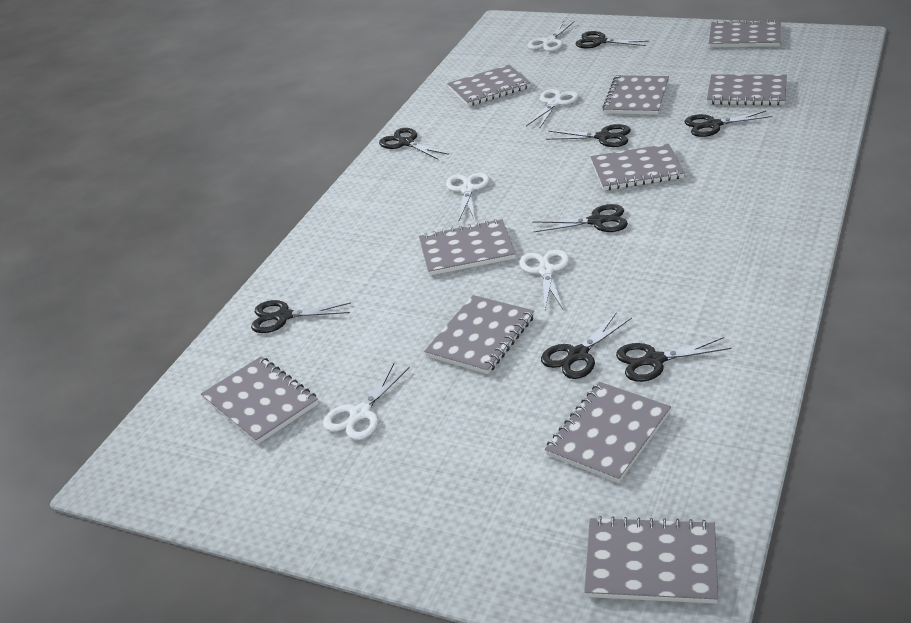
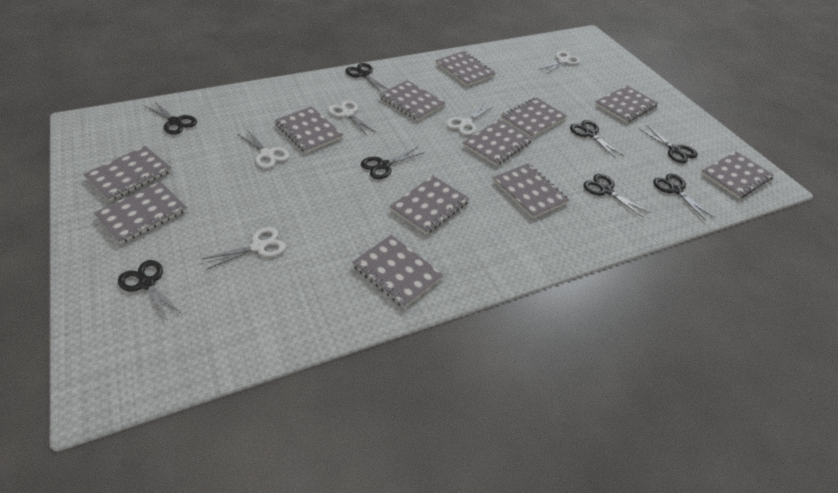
grey notebook: [201,357,318,444] [419,219,516,276] [424,295,534,374] [447,65,531,106] [545,382,671,483] [584,516,718,604] [590,144,685,190] [602,75,669,115] [707,74,787,105] [709,19,781,47] = 10 -> [83,146,172,201] [94,181,187,244] [274,106,343,153] [352,235,443,308] [379,80,446,121] [390,176,470,234] [436,51,496,86] [463,120,532,166] [493,163,569,219] [501,97,567,138] [595,86,658,123] [701,152,774,199] = 12

